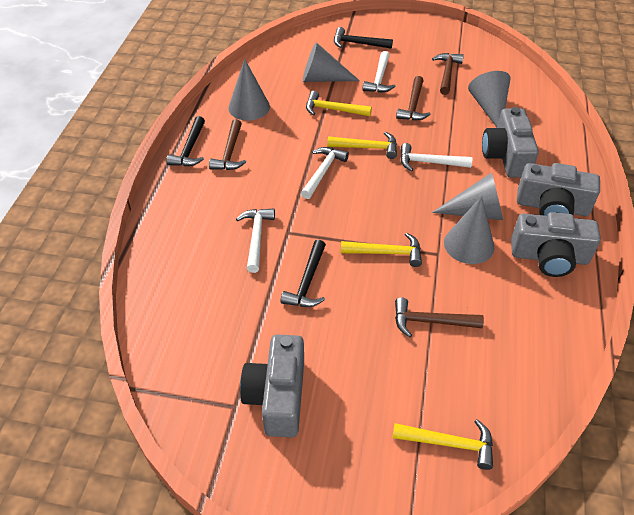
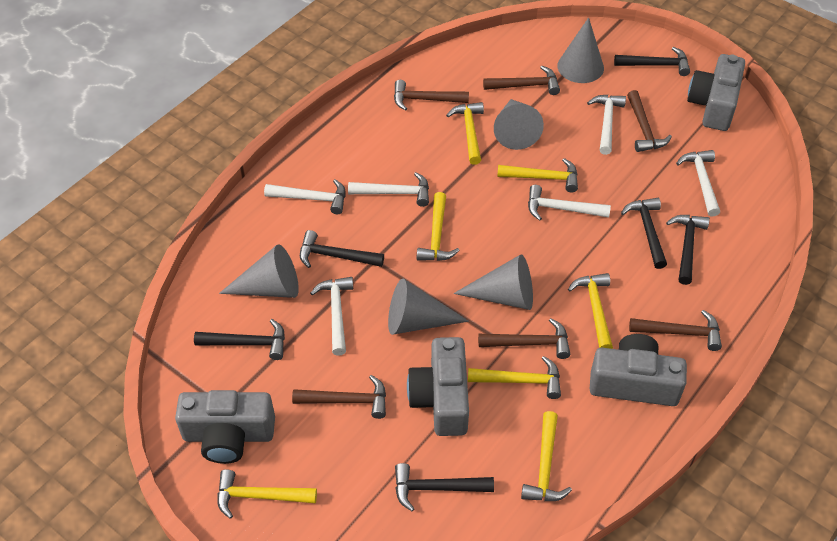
black hammer: [166,116,205,167] [281,240,326,307] [334,27,393,49] = 3 -> [194,319,285,360] [300,230,384,268] [395,463,494,512] [614,47,690,76] [621,198,667,269] [666,215,710,285] = 6
brown hammer: [209,119,246,170] [395,297,484,337] [396,76,431,121] [432,53,464,95] = 4 -> [292,375,386,419] [394,80,469,111] [478,318,570,359] [483,66,560,95] [627,90,672,152] [629,310,722,351] = 6
white hammer: [236,208,275,273] [301,147,349,199] [362,51,396,93] [400,143,473,171] = 4 -> [264,179,345,214] [310,277,353,356] [348,172,429,207] [528,185,611,221] [587,95,626,155] [676,150,720,216] = 6
yellow hammer: [306,91,372,116] [327,132,397,159] [341,233,422,267] [393,419,493,470] = 4 -> [217,469,317,519] [417,192,460,261] [446,102,484,165] [468,356,561,399] [497,158,578,192] [521,411,572,501] [568,273,613,349] = 7

